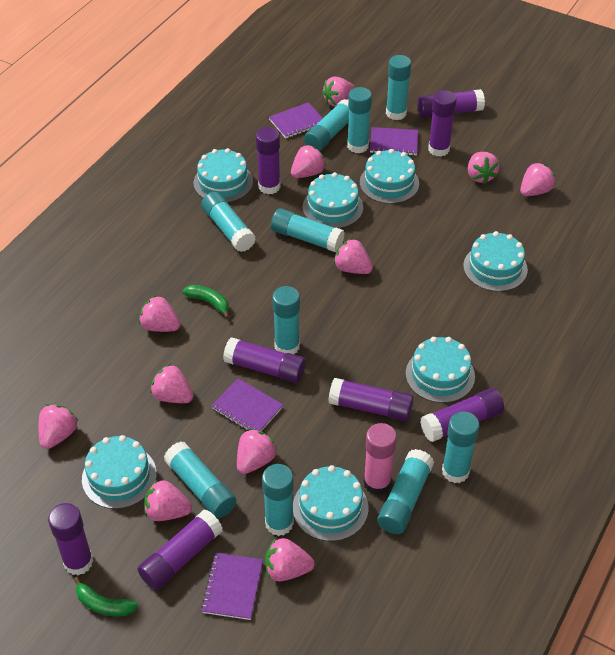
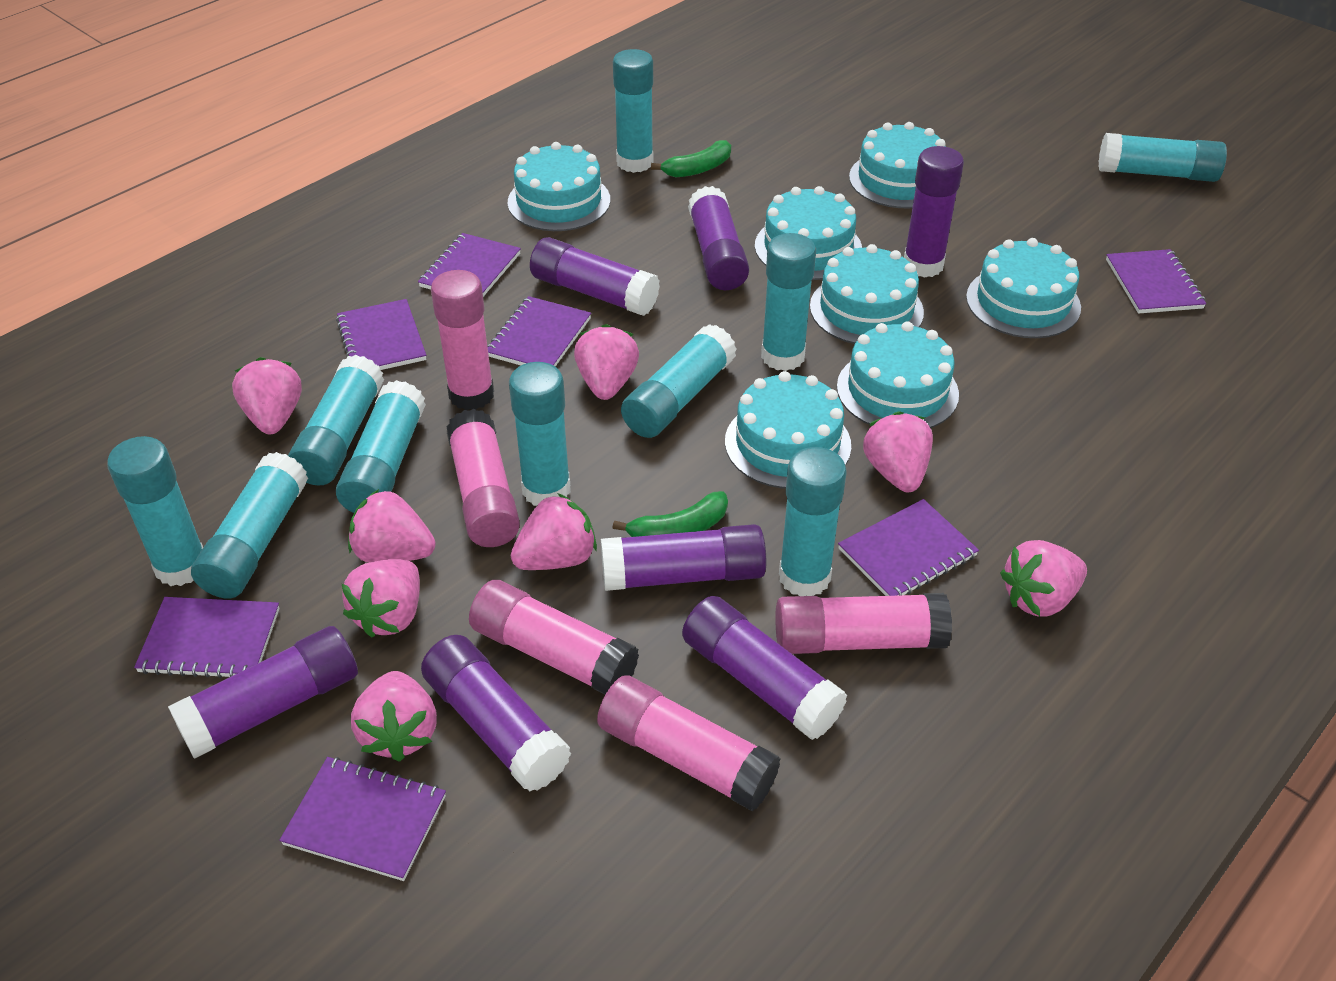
pink glue stick: [363,423,397,495] = 1 -> [431,270,494,410] [446,409,520,547] [469,580,639,695] [597,675,781,812] [775,593,952,654] = 5
pink strawberry: [38,404,79,449] [139,296,180,332] [144,479,192,521] [150,364,193,403] [237,429,277,474] [265,538,315,581] [291,145,326,178] [322,77,355,107] [334,238,373,274] [468,152,499,184] [520,162,555,196] = 11 -> [232,357,302,434] [342,559,420,638] [348,489,436,563] [351,671,437,762] [511,493,597,570] [574,324,639,400] [863,411,933,492] [1000,540,1087,616] = 8
purple glue stick: [48,503,93,575] [138,509,223,590] [223,338,306,383] [256,127,281,194] [328,378,414,421] [417,89,485,118] [420,388,504,442] [428,90,457,157] = 8 -> [168,626,358,759] [421,635,571,792] [530,237,660,316] [601,524,766,591] [682,596,847,740] [688,186,749,290] [904,146,964,278] = 7
purple notebook: [201,553,263,620] [211,378,283,431] [269,102,323,139] [370,127,418,156] = 4 -> [134,597,280,678] [279,757,446,881] [336,299,426,370] [418,233,521,297] [487,296,591,367] [838,499,979,596] [1106,249,1206,314] = 7

